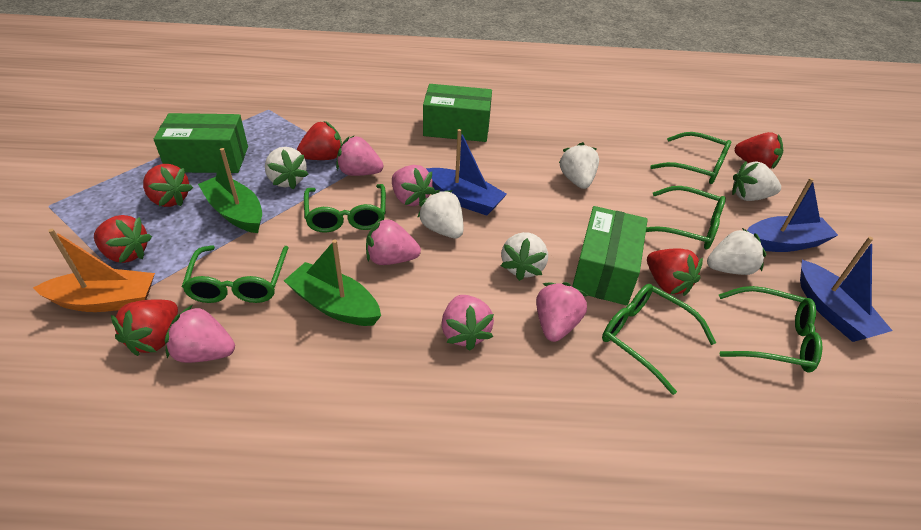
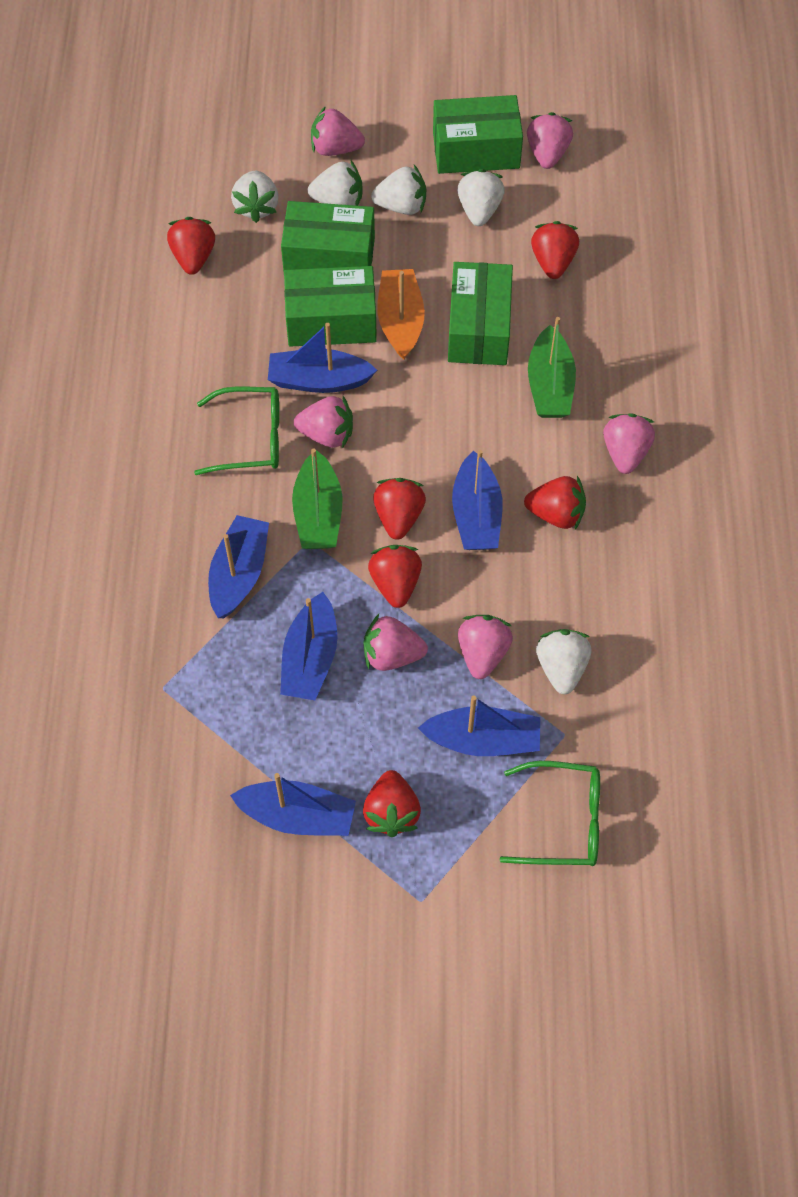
blue boat: [425,129,507,216] [747,178,838,252] [800,237,893,342] = 3 -> [208,515,269,618] [230,773,356,836] [268,323,377,393] [280,592,337,700] [418,696,540,756] [452,450,503,550] = 6
green box: [154,113,248,173] [423,84,492,142] [572,206,648,306] = 3 -> [281,201,375,271] [284,266,377,347] [433,95,523,174] [448,262,513,365] = 4
green glasses: [182,245,289,303] [304,184,386,233] [602,284,716,395] [646,186,726,249] [650,132,731,184] [719,286,823,373] = 6 -> [194,387,279,475] [500,761,600,866] = 2
white strawberry: [265,147,309,189] [417,190,464,239] [501,232,548,281] [559,142,599,189] [707,228,766,275] [732,161,781,201] = 6 -> [231,171,279,223] [308,161,363,206] [371,165,426,215] [457,169,505,226] [536,629,591,695] = 5

